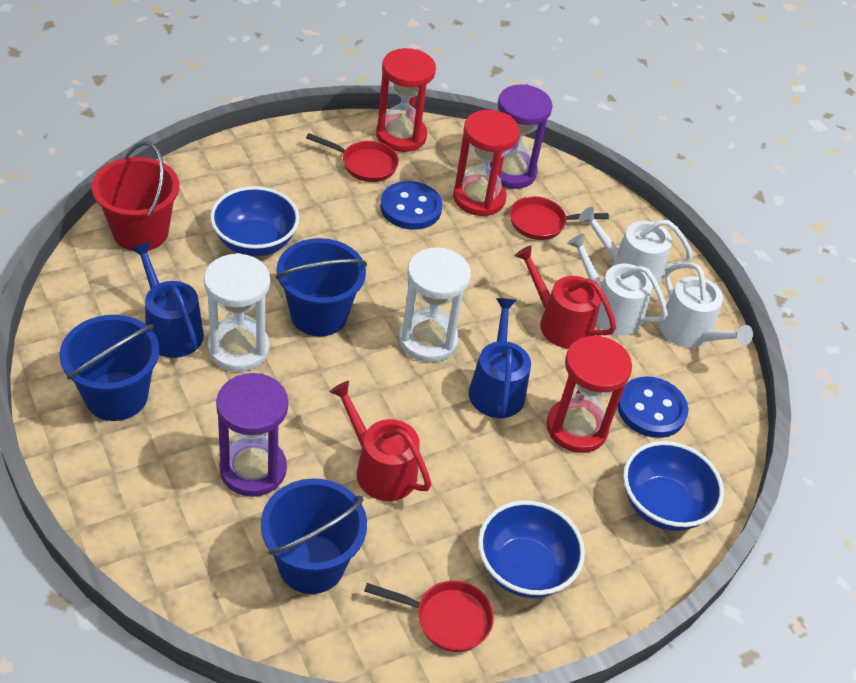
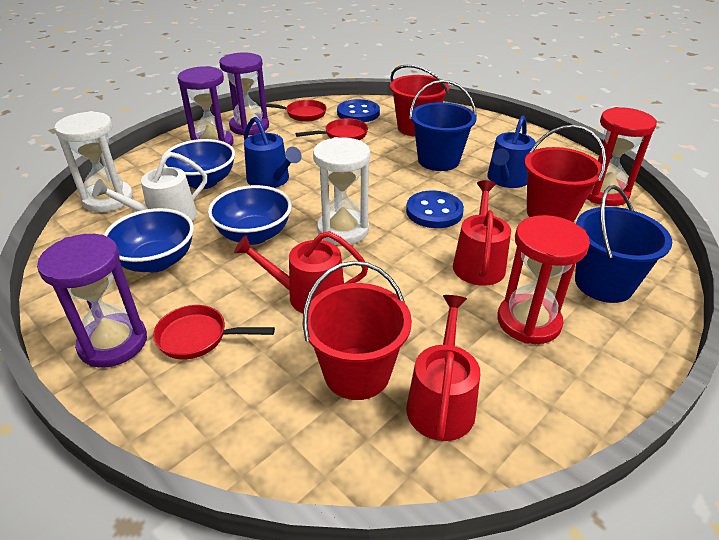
blue bucket: [59,315,159,421] [261,478,367,594] [276,238,367,337] = 3 -> [409,80,477,171] [575,185,672,303] = 2
purple hourglass: [216,373,288,497] [489,84,553,189] = 2 -> [37,234,147,368] [178,66,234,146] [219,52,269,136] = 3
red bucket: [92,142,179,251] = 1 -> [302,261,412,400] [390,65,449,137] [524,125,606,222] = 3
red hourglass: [376,48,436,152] [453,110,520,216] [546,335,632,453] = 3 -> [498,215,590,344] [587,107,657,206] = 2
red watering can: [329,381,431,501] [515,245,616,349] = 2 -> [234,231,368,314] [407,295,481,441] [453,180,511,286] = 3
white watering can: [567,233,668,335] [579,207,693,288] [659,262,753,348] = 3 -> [93,152,207,221] = 1

